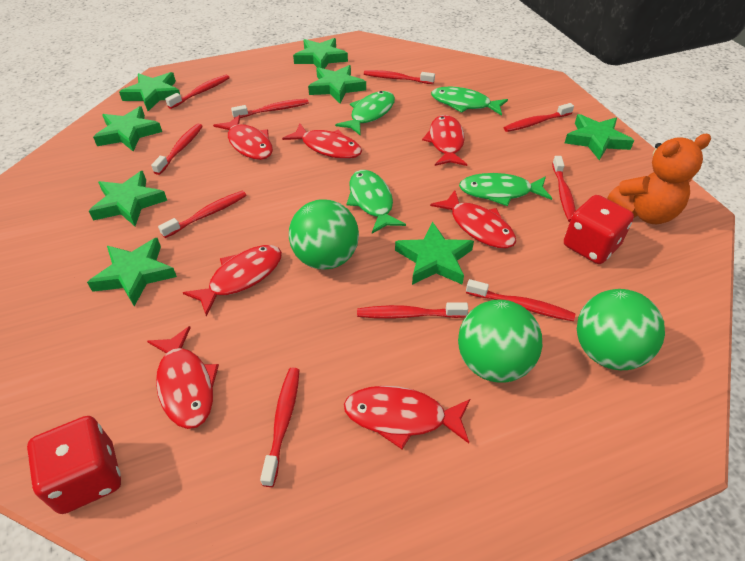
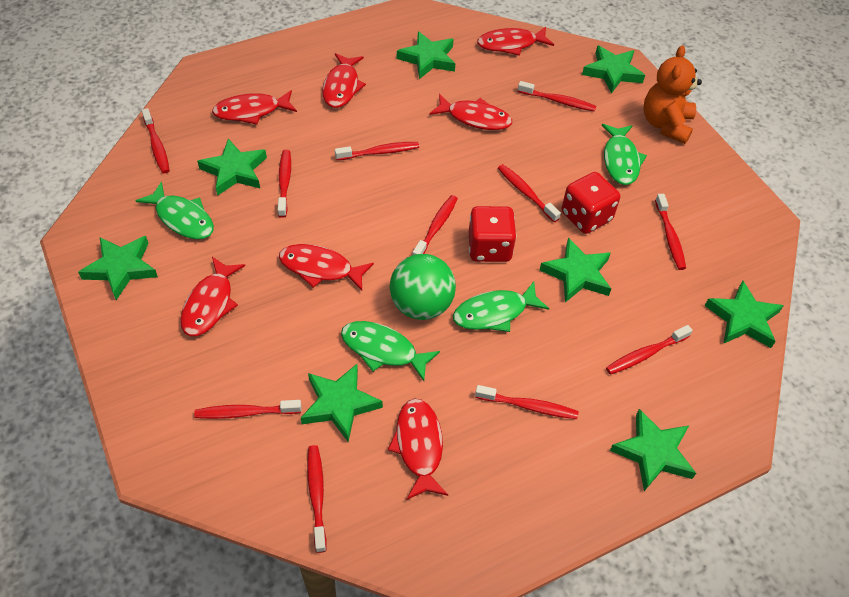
green ball: [289,199,359,270] [458,300,543,383] [577,289,665,370] = 3 -> [390,254,456,320] = 1
red toothbrush: [151,124,203,175] [158,191,246,238] [165,74,230,109] [231,99,309,118] [260,368,299,487] [357,302,468,319] [364,70,435,84] [466,279,575,321] [504,103,574,132] [552,156,576,222] = 10 -> [142,108,170,174] [194,400,301,419] [278,150,291,218] [307,445,327,553] [335,142,419,160] [413,195,458,255] [475,385,579,419] [498,164,561,222] [518,81,596,112] [606,325,693,375] [655,194,686,270] = 11

